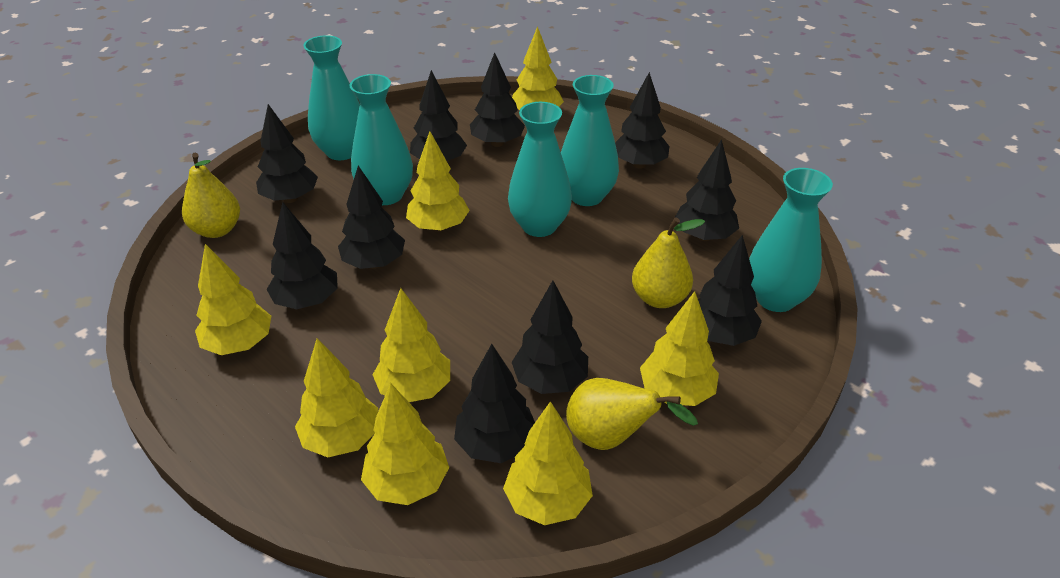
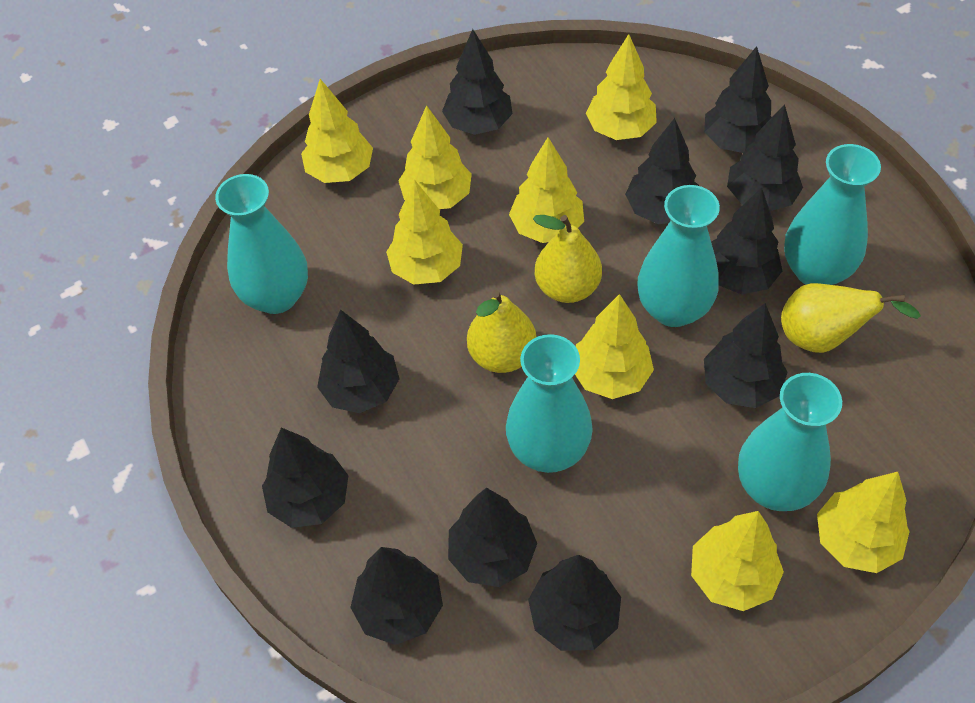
black tree: [256,104,318,203] [266,202,338,309] [338,166,405,269] [410,70,467,161] [454,344,535,463] [470,52,525,147] [512,280,588,394] [615,72,669,169] [675,139,739,241] [698,235,762,346] = 10 -> [262,428,349,528] [317,310,400,413] [350,547,443,645] [442,29,513,135] [448,488,537,587] [528,555,621,651] [625,118,699,224] [704,46,772,153] [704,303,788,408] [711,188,782,294] [727,104,803,211] = 11

